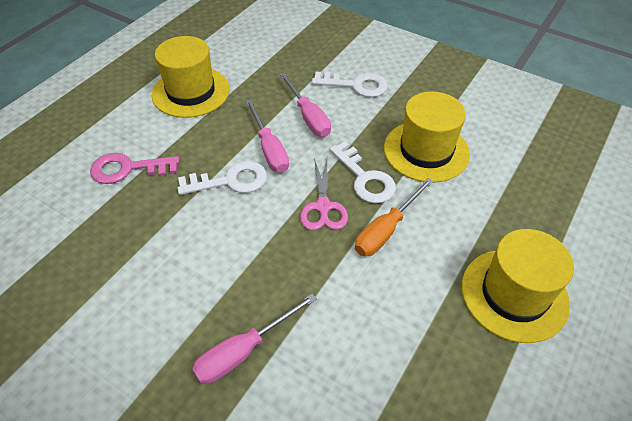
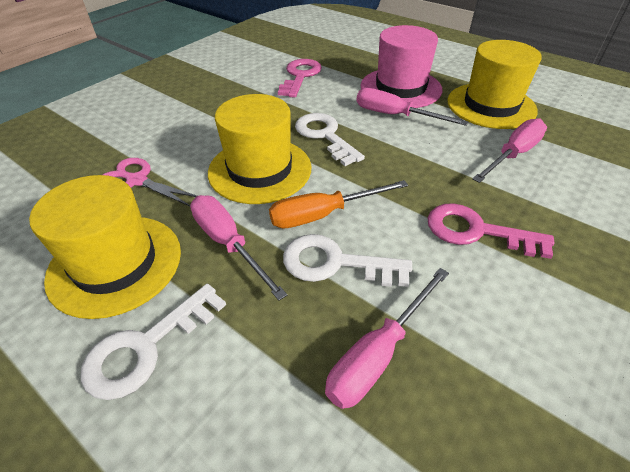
pink hat: none = 0 -> [360,25,442,108] = 1
pink key: [90,153,179,184] = 1 -> [278,59,322,98] [427,203,555,259] = 2
pink screwdriver: [192,294,317,384] [246,99,289,173] [279,72,331,137] = 3 -> [190,195,287,301] [325,268,449,409] [356,88,468,126] [472,118,547,183] = 4

